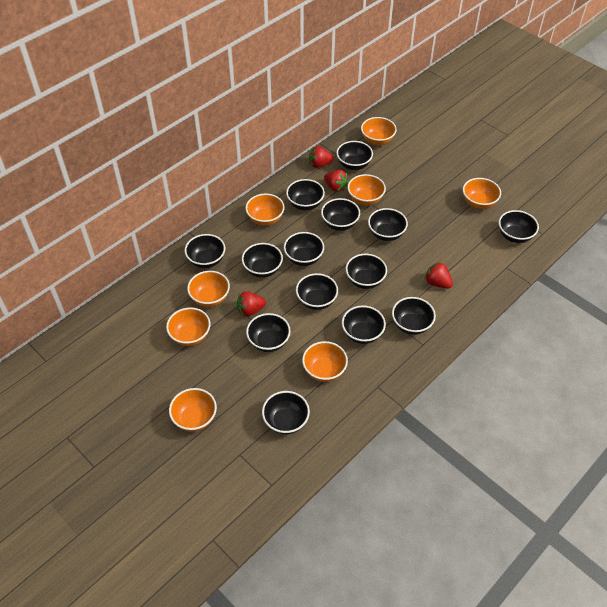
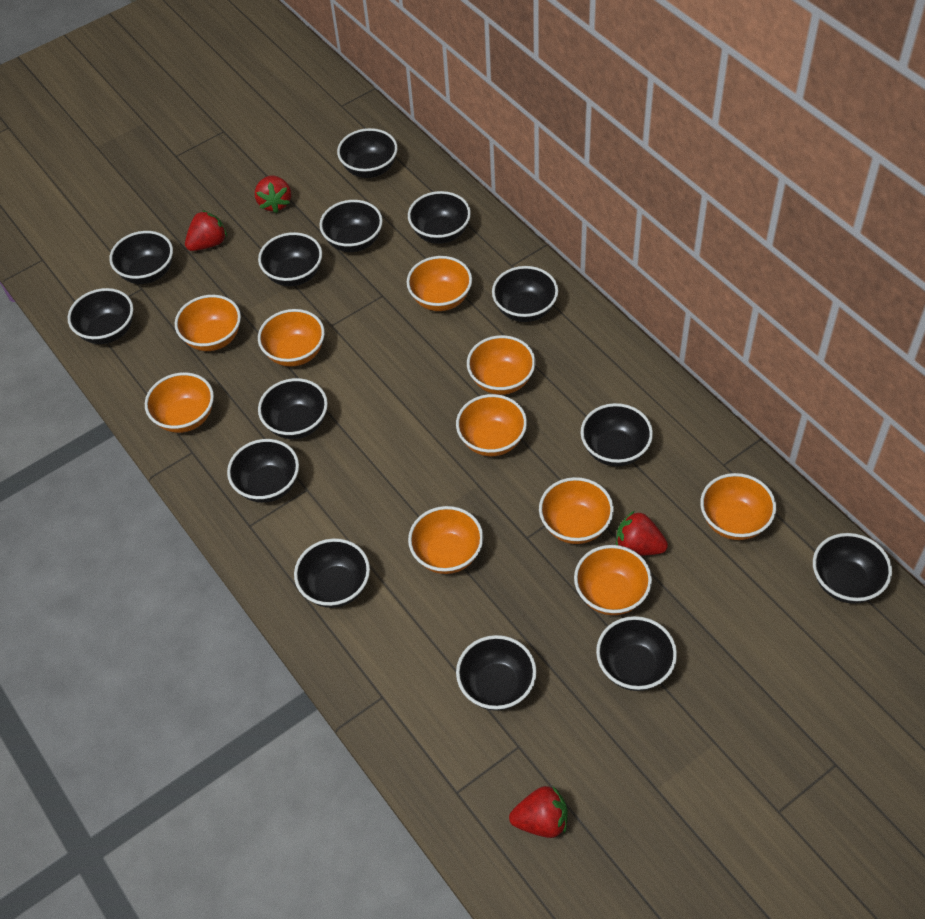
orange bowl: [166,307,211,346] [169,388,217,432] [187,271,230,307] [245,194,285,226] [302,341,348,382] [347,174,386,205] [361,117,397,145] [463,178,501,209] = 8 -> [145,372,214,433] [175,295,241,351] [258,309,325,367] [407,256,472,311] [408,506,483,574] [456,394,527,456] [467,335,536,395] [539,477,614,544] [574,545,652,615] [700,473,776,540] = 10

